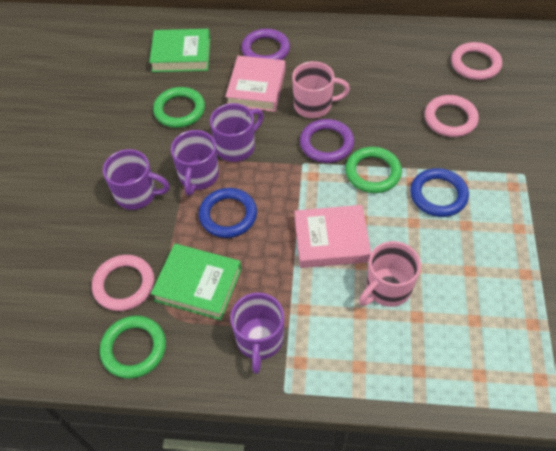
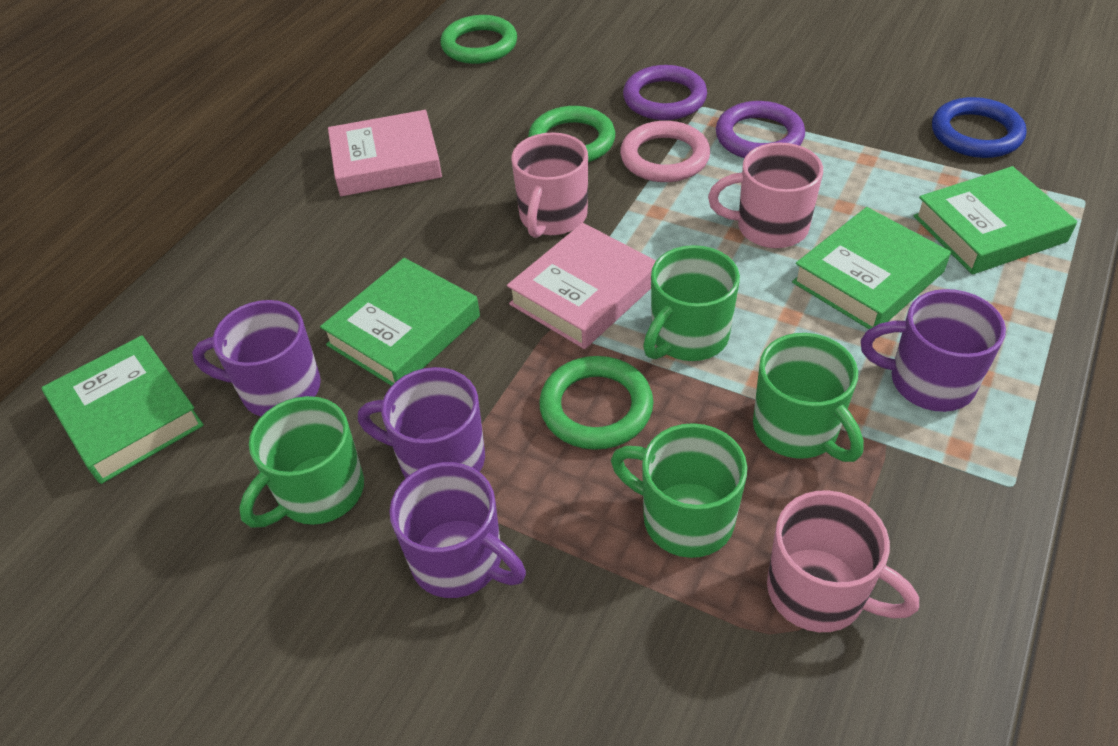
blue ring: [199,188,257,238] [410,168,469,217] = 2 -> [932,97,1027,158] = 1
green book: [149,29,210,72] [151,244,241,320] = 2 -> [42,335,204,484] [320,258,480,386] [792,207,951,329] [913,166,1077,275] = 4
green mug: none = 0 -> [239,396,364,528] [611,423,747,558] [643,245,740,361] [753,333,864,462] = 4
pink mug: [292,61,350,118] [359,241,421,307] = 2 -> [512,132,588,238] [708,142,823,248] [767,490,919,632] = 3
pink ring: [92,255,154,311] [425,95,479,137] [451,42,502,80] = 3 -> [620,121,710,182] = 1

